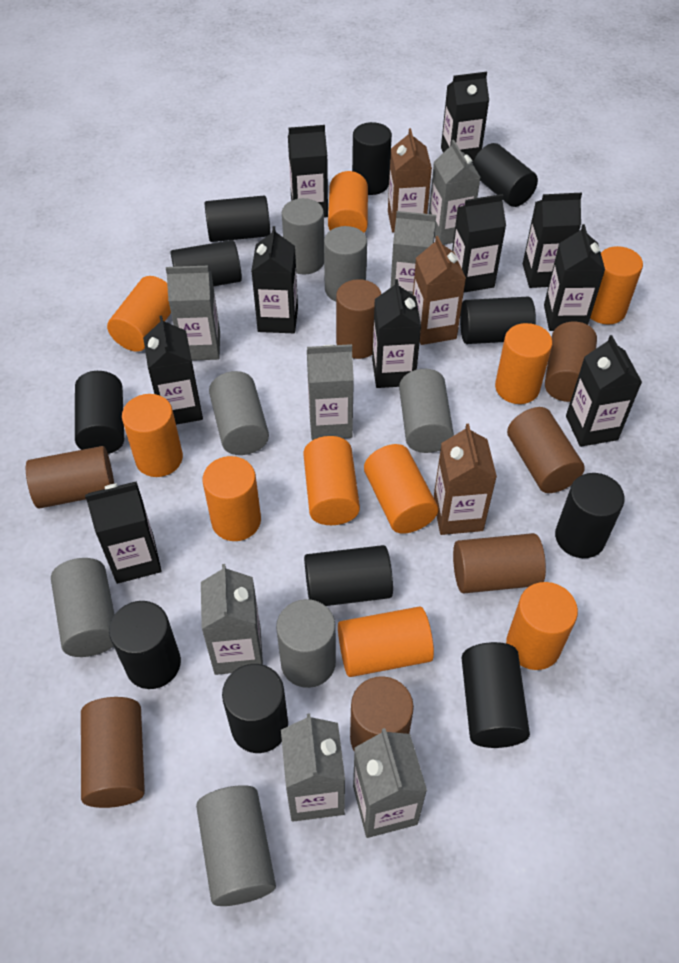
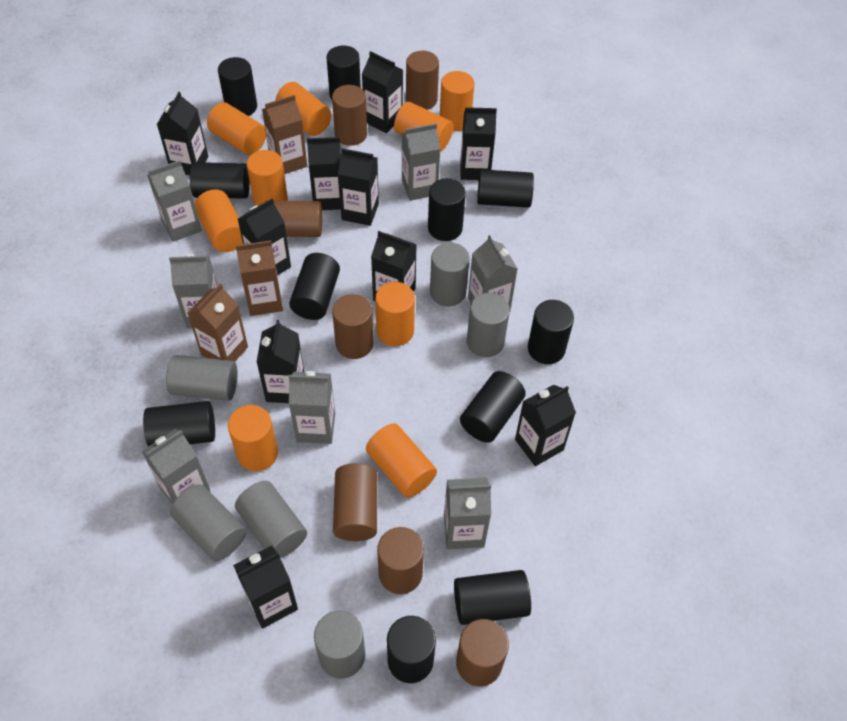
grey cylinder: [51,558,115,657] [196,785,276,906] [209,371,269,455] [276,599,336,688] [282,198,324,274] [324,226,367,302] [399,369,454,453] = 7 -> [166,355,238,401] [170,484,246,561] [235,481,307,558] [314,611,365,679] [430,243,470,306] [467,293,510,357] = 6
orange cylinder: [107,276,171,352] [122,394,183,477] [203,456,261,541] [303,436,360,525] [328,171,368,233] [338,606,434,677] [364,444,438,534] [495,323,552,404] [506,582,578,670] [590,246,643,325] = 10 -> [195,189,243,252] [207,102,266,155] [228,405,278,471] [247,150,288,206] [275,82,331,136] [366,423,437,498] [375,282,415,346] [394,102,453,152] [440,71,474,131] = 9

